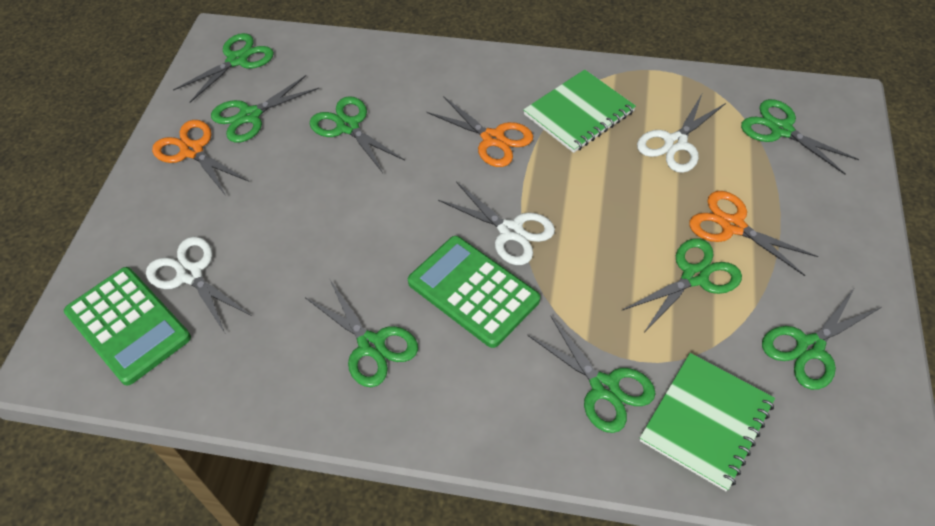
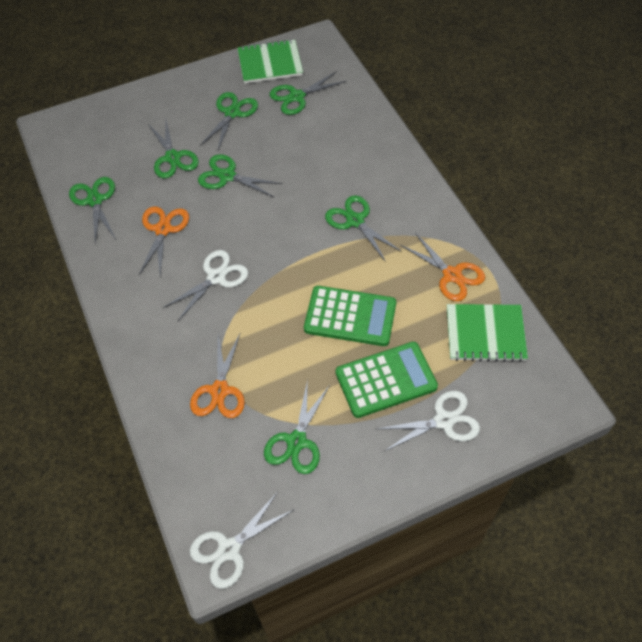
green scissors: [173,33,274,103] [211,75,319,143] [306,280,418,387] [310,96,405,173] [527,315,656,433] [622,238,742,331] [741,99,859,175] [762,287,882,390] = 8 -> [69,177,116,244] [148,119,199,179] [198,154,283,198] [200,92,258,152] [264,379,330,474] [270,71,347,115] [325,195,402,262] = 7

